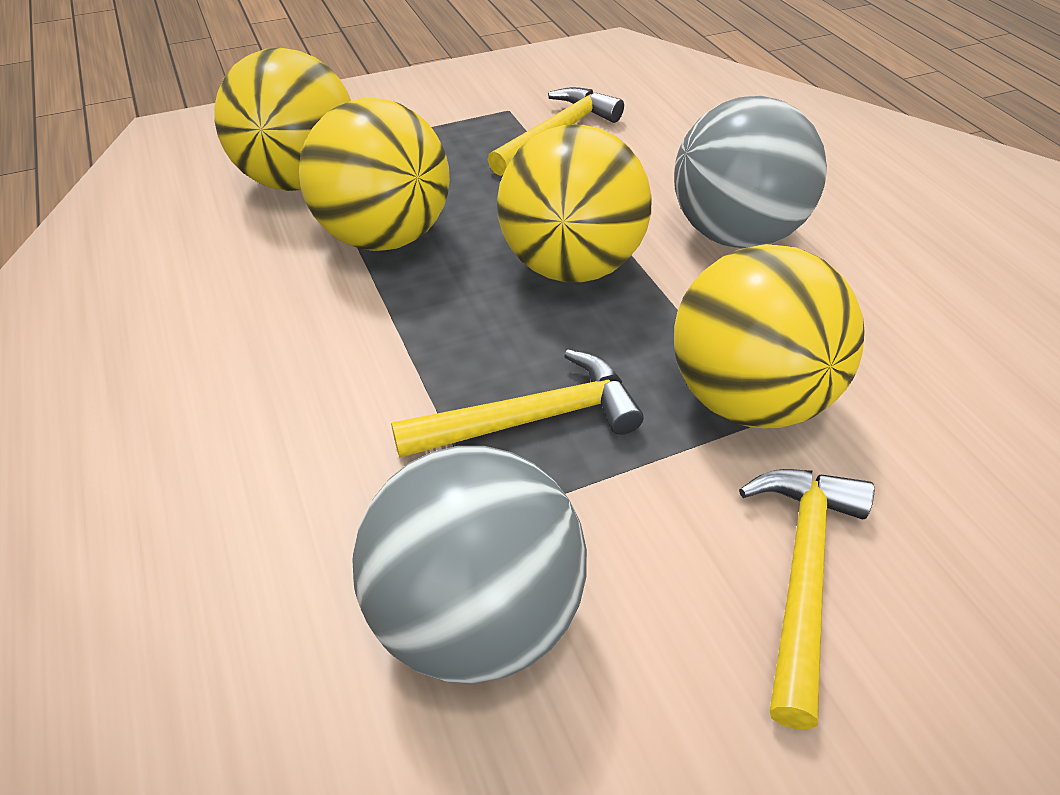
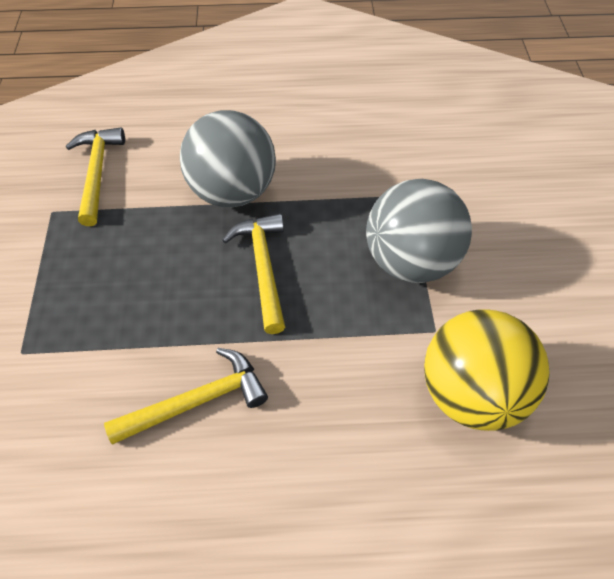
yellow ball: [214,48,351,191] [299,98,450,251] [497,125,652,282] [674,244,865,428] = 4 -> [424,309,550,431] = 1

